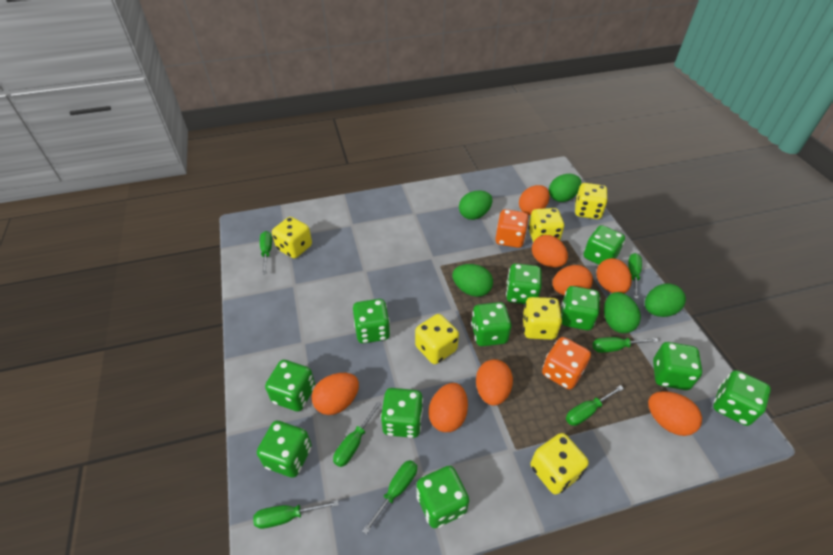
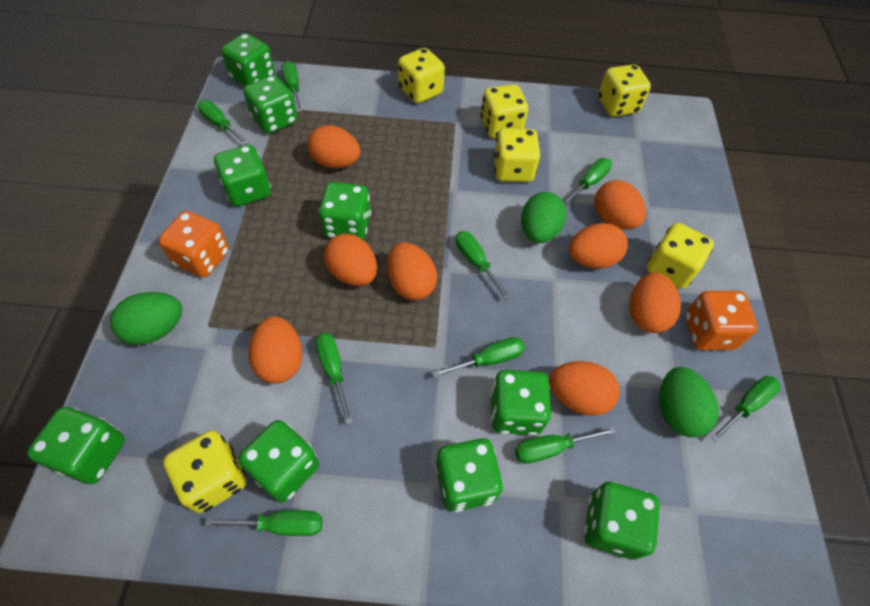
green dice: [257,421,312,478] [265,360,315,412] [353,299,390,343] [381,388,423,438] [417,466,469,528] [471,302,511,346] [506,263,542,304] [561,286,600,330] [584,225,625,265] [653,342,702,390] [713,370,771,426] = 11 -> [27,407,125,484] [214,145,271,206] [221,33,275,86] [238,420,319,503] [243,75,297,134] [318,182,371,239] [435,439,503,512] [490,370,551,436] [584,481,660,560] = 9
green egg: [452,264,493,297] [459,190,492,220] [549,174,581,202] [604,292,641,333] [645,284,686,317] = 5 -> [110,292,182,345] [521,192,566,243] [659,367,719,437] = 3
green screwdriver: [253,500,339,529] [260,231,272,274] [333,402,382,467] [362,460,417,534] [566,385,624,426] [592,337,659,353] [628,253,642,299] = 7 -> [197,100,249,145] [204,510,322,536] [281,61,302,112] [315,333,353,425] [432,337,525,378] [455,231,511,299] [515,426,616,464] [563,158,612,206] [711,376,780,442] = 9

